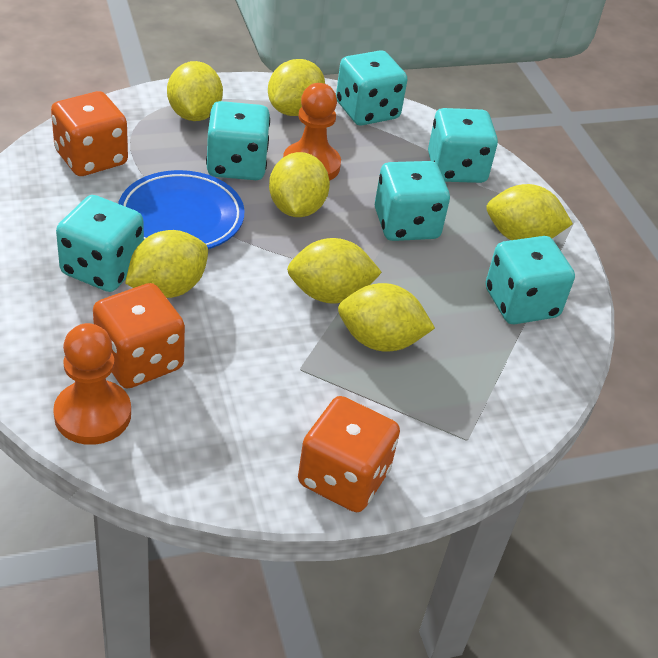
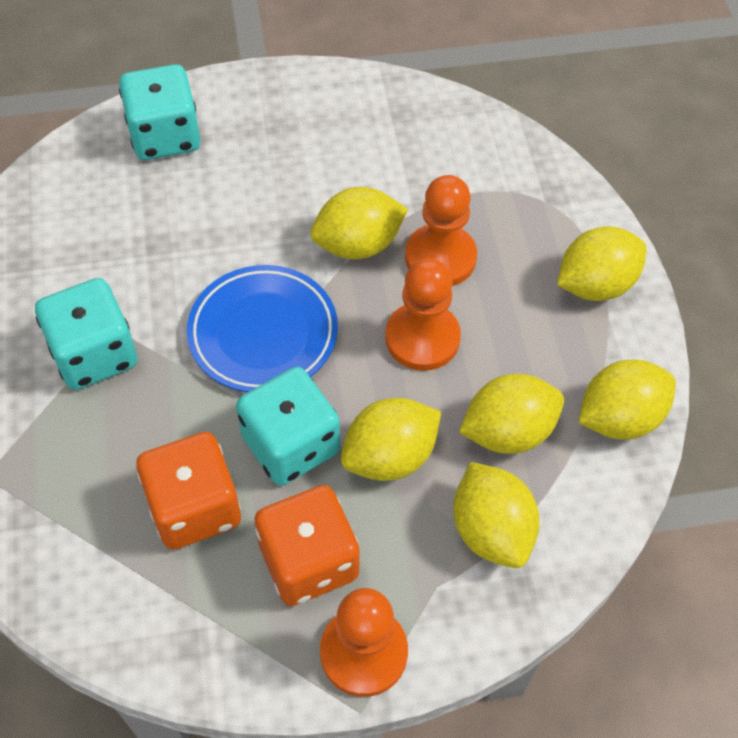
orange dice: [51,91,128,176] [93,283,185,389] [298,396,400,512] = 3 -> [136,432,241,549] [254,485,360,606] = 2
orange pawn: [53,323,131,445] [283,83,341,181] = 2 -> [320,588,408,697] [385,259,461,371] [405,175,477,286] = 3
turquoise dice: [56,195,144,292] [206,101,270,180] [336,50,407,126] [375,161,450,241] [428,108,498,183] [486,236,575,324] = 6 -> [35,278,137,390] [119,64,200,160] [236,367,340,486] = 3
yellow lemon: [125,230,208,298] [167,61,223,121] [268,59,325,116] [269,152,330,217] [287,238,382,304] [338,283,435,351] [486,184,573,240] = 7 -> [310,187,408,259] [341,398,441,481] [453,462,540,568] [459,374,564,454] [557,226,647,301] [578,360,676,440] = 6

